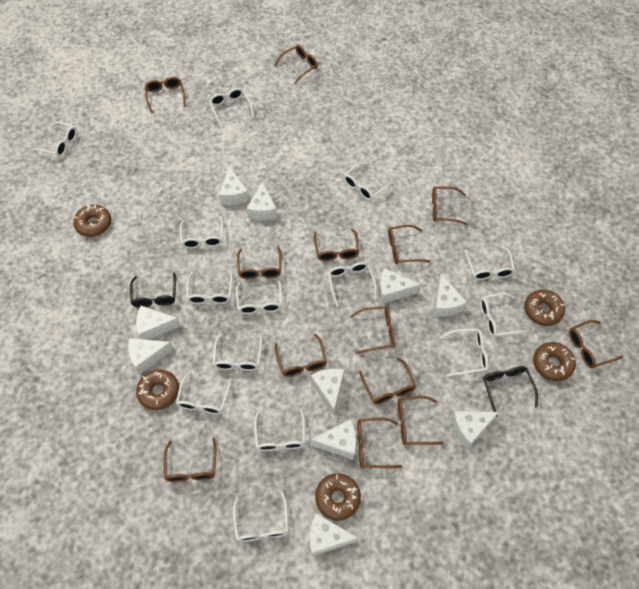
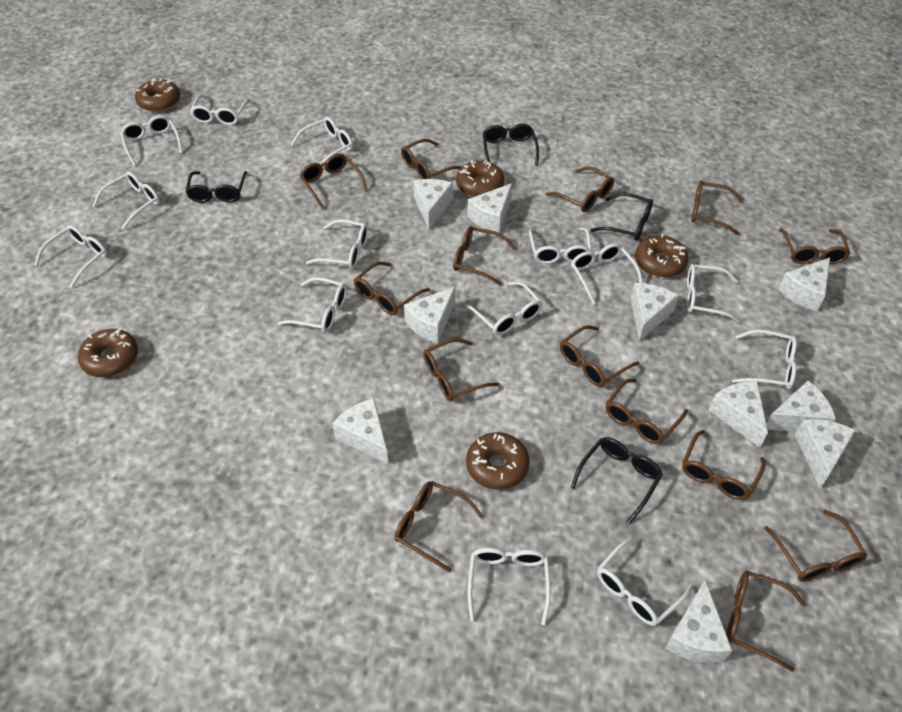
black glasses: [130,272,176,308] [483,366,538,417] = 2 -> [186,171,248,203] [483,124,539,166] [571,437,663,523] [591,192,653,241] = 4
brown glasses: [145,77,186,113] [164,438,216,482] [237,247,282,279] [274,45,318,84] [275,334,327,377] [314,229,359,261] [350,306,395,354] [357,417,402,468] [359,357,416,404] [388,225,431,264] [398,396,444,445] [432,186,468,225] [569,320,623,368] = 13 -> [299,154,368,209] [354,262,430,315] [394,481,483,573] [401,139,461,179] [423,338,500,401] [453,226,516,285] [546,167,614,212] [560,325,639,387] [605,379,688,444] [682,430,766,500] [691,181,743,235] [726,570,806,672] [764,510,867,582] [779,229,851,264] = 14

